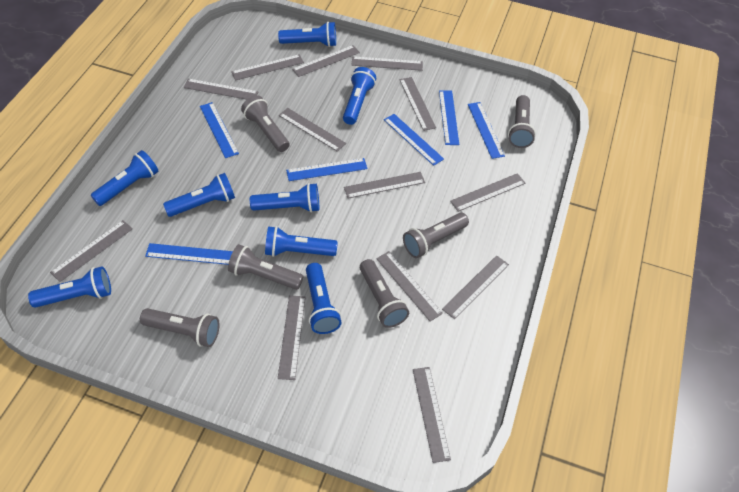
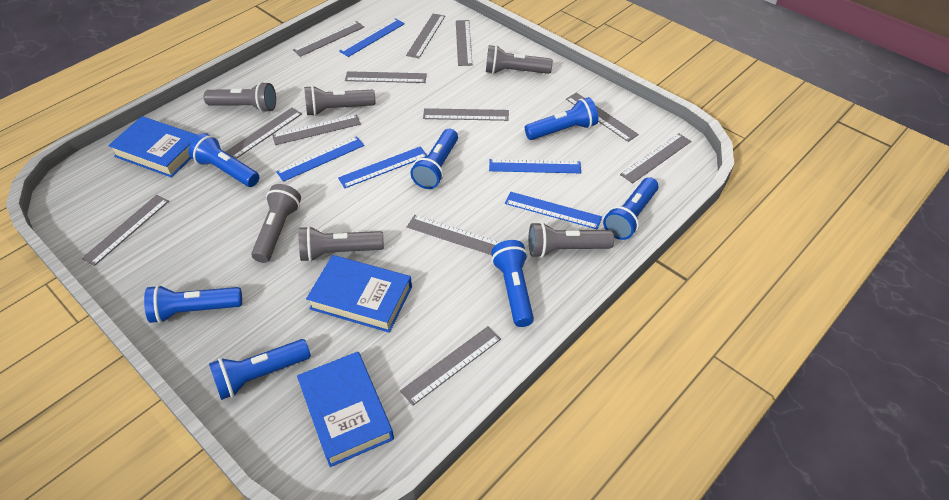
blue book: none = 0 -> [108,116,197,178] [297,352,394,467] [306,255,412,333] = 3
blue flashlight: [28,266,111,308] [91,150,158,206] [163,173,235,217] [250,183,319,213] [265,226,338,257] [278,22,336,47] [306,263,342,334] [343,67,376,125] = 8 -> [144,285,242,323] [188,133,259,187] [209,339,311,400] [410,129,458,189] [491,240,534,327] [525,97,598,140] [603,177,658,240] = 7
blue ruler: [145,243,233,265] [200,102,239,158] [286,158,368,181] [384,114,444,166] [439,90,459,145] [468,102,505,159] = 6 -> [276,136,364,182] [338,146,428,188] [339,18,405,57] [489,159,581,173] [505,192,602,229] = 5
grey ruler: [50,220,133,282] [184,78,259,100] [231,54,304,81] [278,295,305,380] [279,108,346,152] [292,45,360,77] [344,172,425,199] [351,56,423,71] [376,251,443,322] [399,77,436,131] [413,367,451,463] [442,255,509,319] [450,173,526,212] = 13 -> [82,195,169,266] [225,107,302,159] [272,114,361,145] [293,21,364,57] [345,71,427,83] [400,326,501,406] [406,14,445,58] [407,215,500,255] [423,108,509,121] [456,20,472,66] [566,93,639,142] [620,133,691,184] = 12

